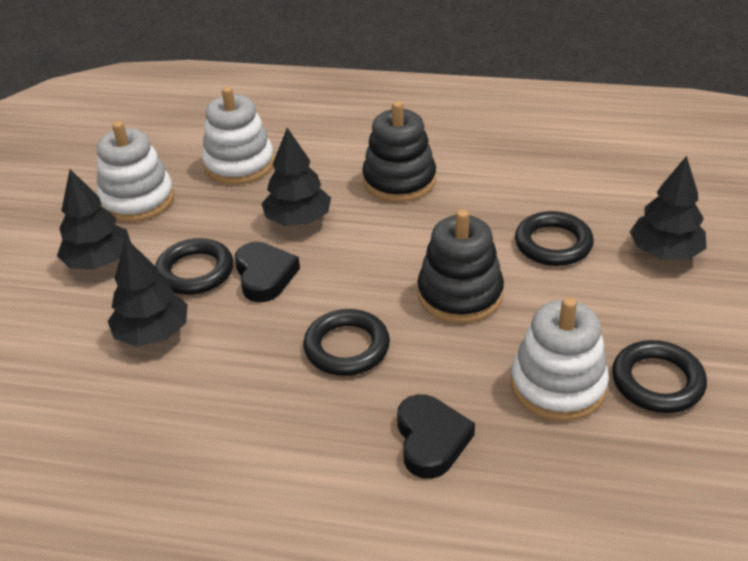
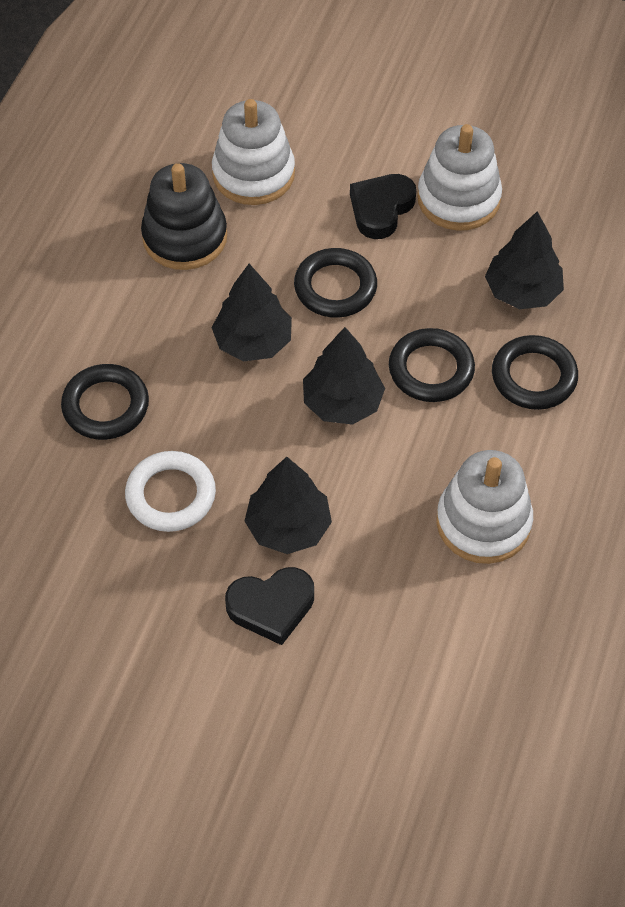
black stacking toy: [362,101,436,202] [418,209,504,324] = 2 -> [141,163,227,270] = 1
white ring: none = 0 -> [125,451,216,532] = 1

